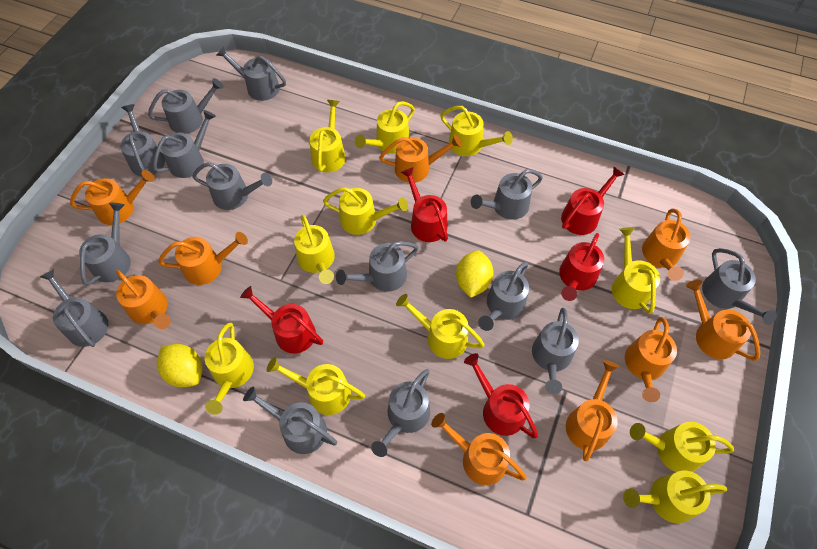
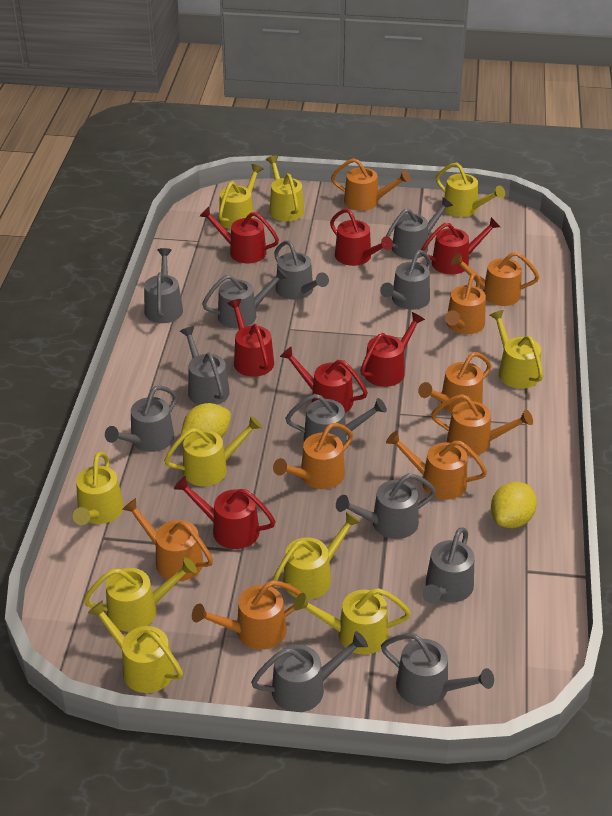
grey watering can: [40,269,109,347] [79,203,131,286] [120,104,165,176] [148,78,224,134] [153,110,216,178] [192,162,272,210] [216,46,286,101] [243,387,337,454] [336,241,419,292] [371,369,430,457] [471,169,543,220] [478,262,529,331] [532,308,579,394] [702,248,777,325] = 14 -> [105,385,177,452] [144,248,183,323] [180,326,230,405] [202,268,288,328] [251,631,368,712] [274,241,329,300] [286,394,387,445] [336,473,436,539] [380,250,431,310] [381,633,494,706] [386,197,453,259] [422,527,474,604] = 12
red watering can: [240,286,323,354] [401,167,448,242] [464,353,538,439] [559,233,604,301] [561,166,625,235] = 5 -> [174,476,276,549] [199,207,279,263] [227,299,274,377] [280,347,368,413] [330,209,393,266] [360,312,425,387] [421,217,500,274] = 7
yellow watering can: [205,323,254,415] [267,357,365,415] [294,215,335,284] [309,100,346,172] [323,187,408,235] [355,101,415,154] [396,294,485,359] [440,106,513,156] [612,227,660,314] [623,471,727,523] [630,422,734,472] = 11 -> [73,452,124,525] [83,558,197,632] [88,600,183,693] [164,416,262,486] [218,164,263,229] [266,155,304,221] [273,512,360,600] [293,588,411,655] [436,163,505,217] [490,310,543,389] = 10

